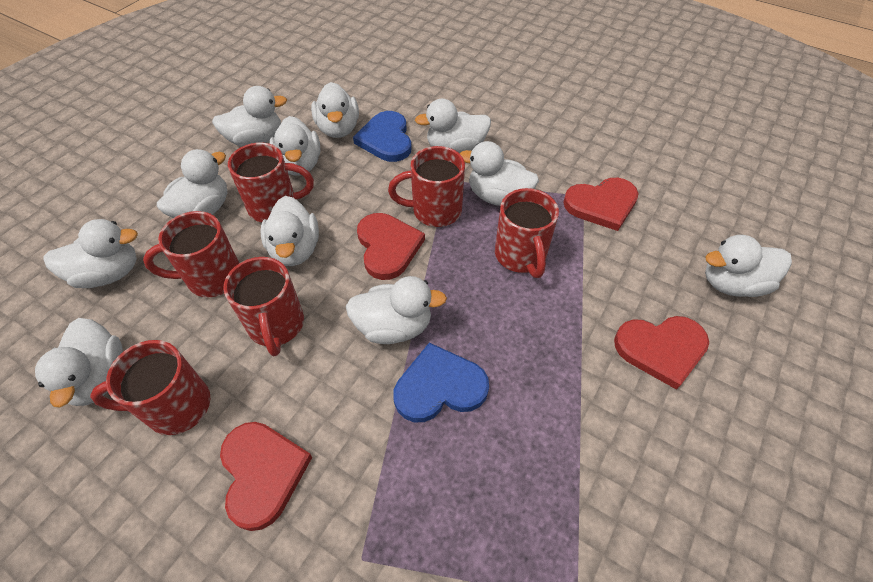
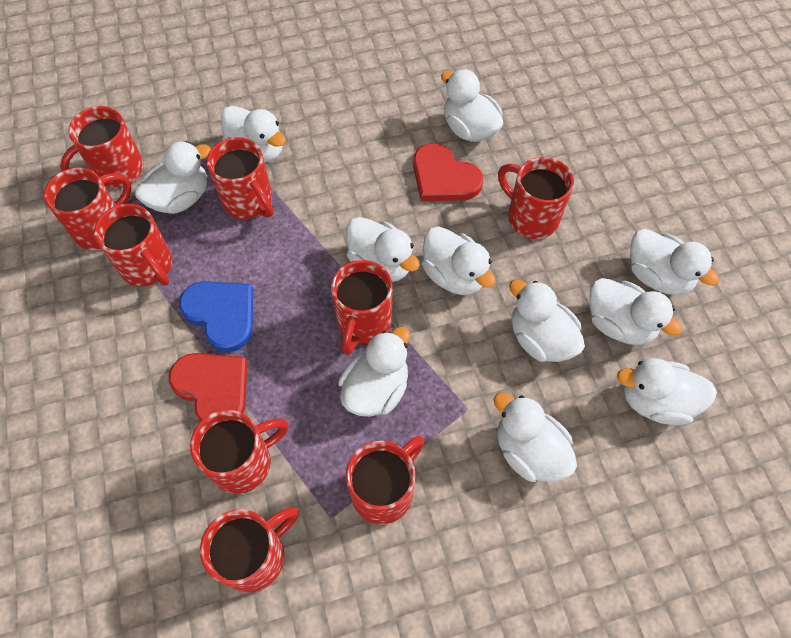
blue heart: [353,111,412,162] [393,343,489,422] = 2 -> [179,281,253,352] = 1
red heart: [220,422,312,531] [357,213,425,280] [563,178,638,231] [614,316,709,390] = 4 -> [169,353,247,422] [413,143,483,201] = 2
red mug: [90,340,210,435] [143,211,239,297] [223,257,304,356] [228,143,314,222] [388,146,465,227] [495,188,559,278] = 6 -> [44,168,131,250] [60,106,143,187] [94,204,172,286] [190,410,289,494] [200,507,299,593] [207,137,273,219] [331,260,393,355] [346,436,425,524] [498,157,574,239] = 9

